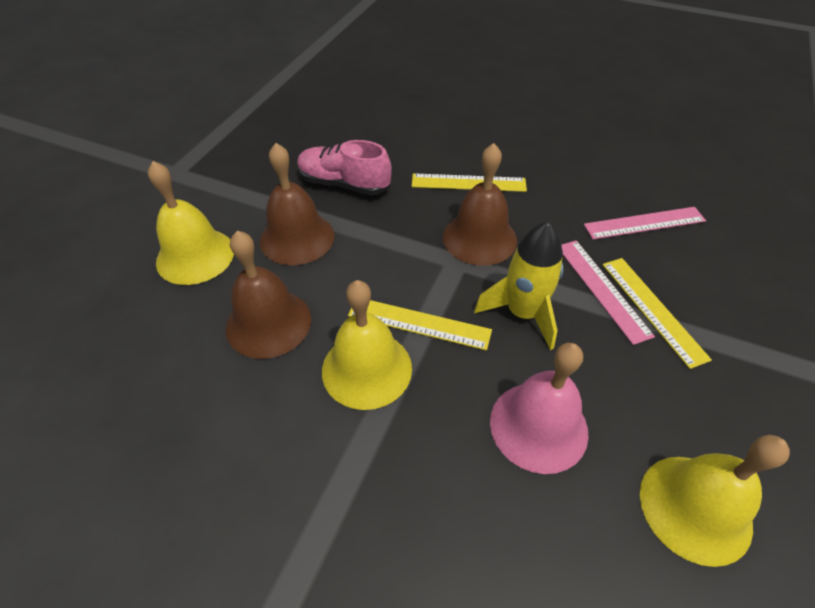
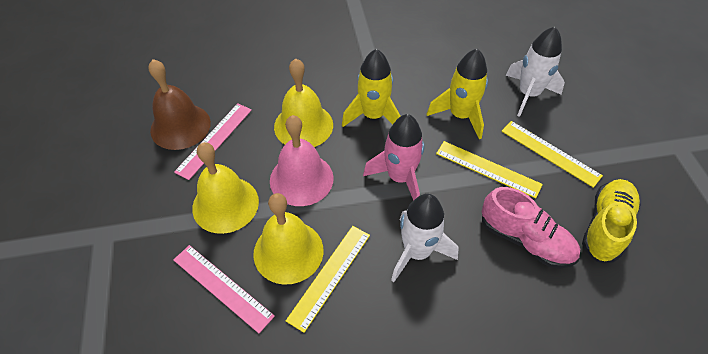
brown bell: [226,231,311,359] [260,143,334,265] [443,143,517,266] = 3 -> [148,59,211,150] = 1
pink rocket: none = 0 -> [363,114,424,201] = 1
white rocket: none = 0 -> [391,194,459,282] [506,27,565,117] = 2
yellow rocket: [474,221,563,350] = 1 -> [342,49,401,127] [427,49,488,139] = 2
yellow shoe: none = 0 -> [582,179,641,263] = 1

